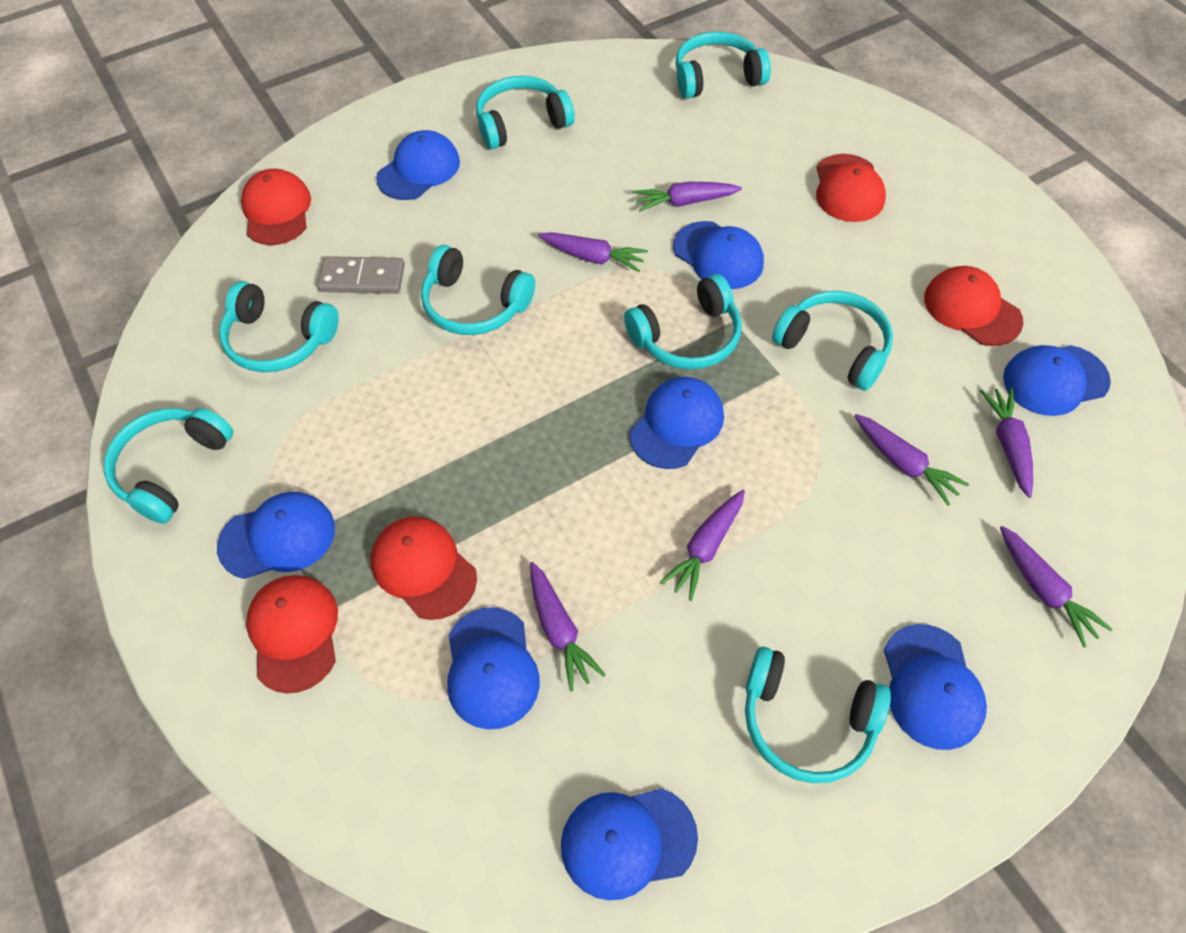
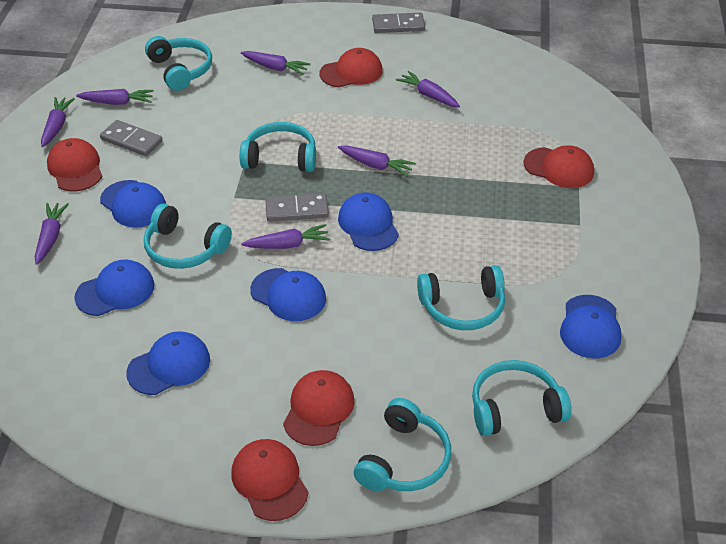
blue cap: [217,492,335,579] [376,130,460,200] [447,607,540,729] [561,788,698,900] [630,377,724,469] [673,221,764,289] [884,624,987,750] [1003,345,1111,416] = 8 -> [74,259,154,316] [100,180,166,227] [126,331,210,395] [250,268,326,321] [338,192,399,251] [560,295,622,358] = 6
grey domino: [317,256,405,294] = 1 -> [100,120,163,156] [265,193,329,222] [372,13,425,33] = 3
turquoise headphones: [104,408,233,524] [219,281,339,372] [421,245,535,335] [476,76,575,149] [624,274,742,370] [676,31,771,99] [745,647,891,783] [772,291,893,391] = 8 -> [144,204,232,269] [145,36,212,91] [240,122,316,172] [354,398,452,491] [417,265,505,330] [472,360,571,436] = 6

